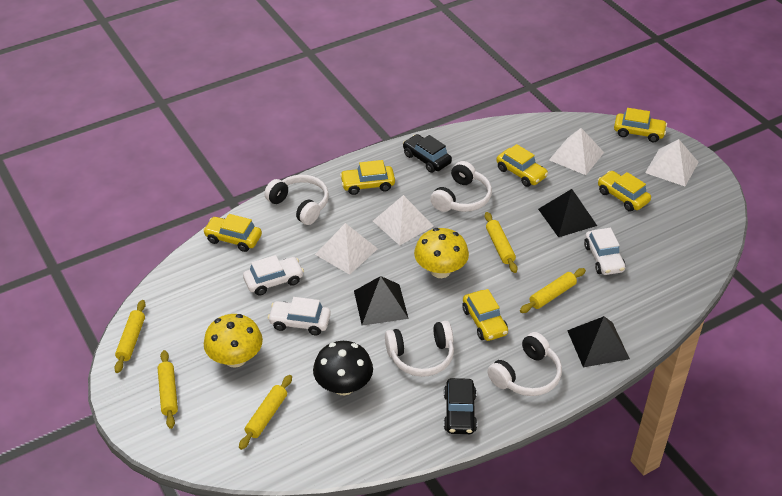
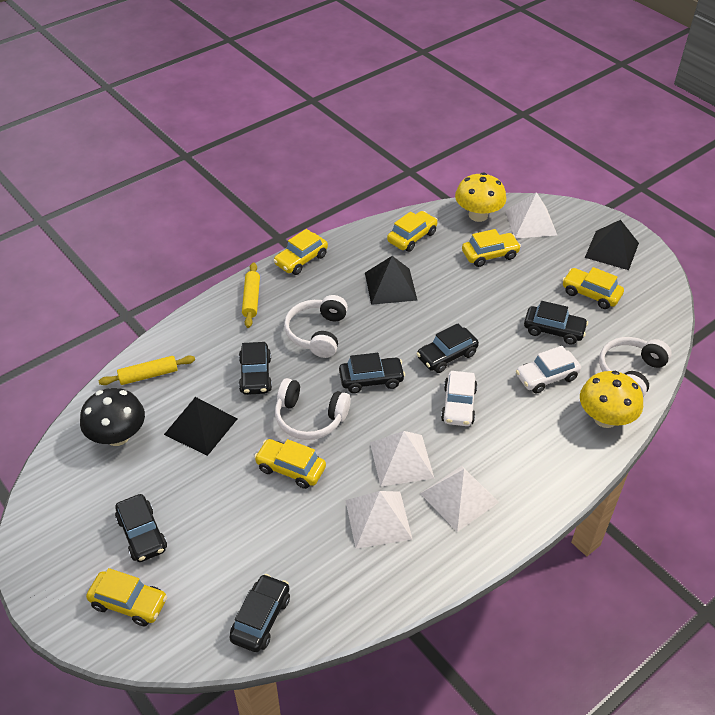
black car: [403,134,452,173] [444,378,477,434] = 2 -> [115,494,167,562] [229,574,290,652] [239,342,272,395] [339,353,405,393] [416,323,479,373] [524,301,588,345] = 6
white car: [243,255,304,296] [268,297,331,335] [584,228,625,275] = 3 -> [441,371,477,426] [516,346,581,394] = 2
white headphones: [264,175,329,225] [385,321,454,377] [430,161,492,212] [487,332,562,396] = 4 -> [275,378,351,440] [284,295,348,358] [599,337,672,397] = 3
yellow rolling pin: [114,300,146,373] [158,350,178,429] [239,375,292,450] [485,212,518,273] [520,268,586,313] = 5 -> [99,355,195,385] [242,263,260,328] = 2

